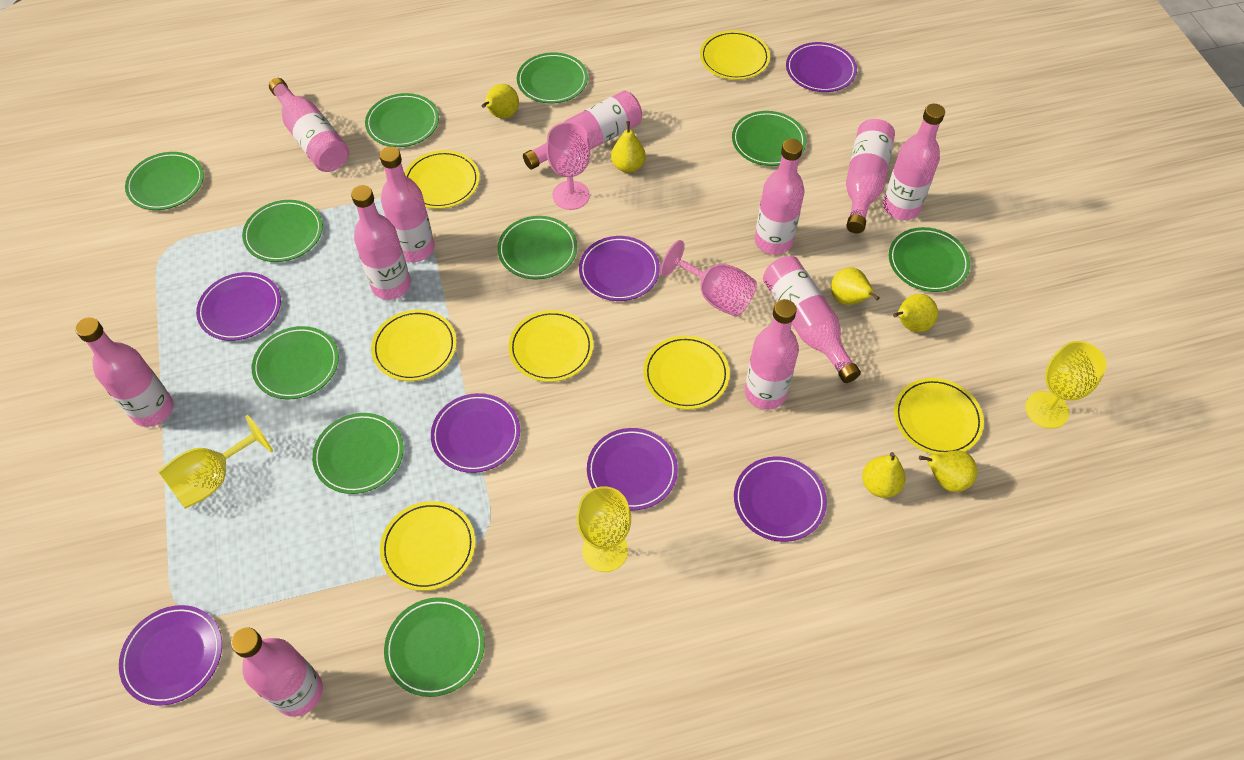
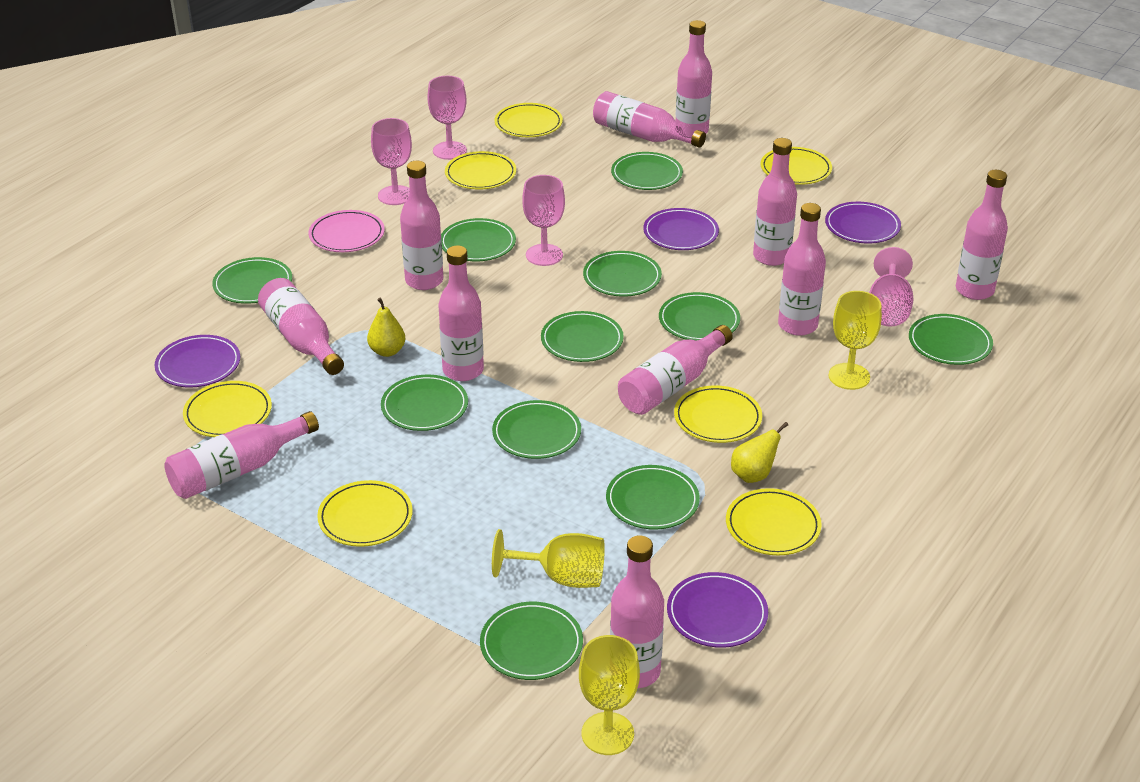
green plate: [125,152,204,210] [242,200,323,262] [252,326,339,399] [312,413,404,494] [365,93,439,147] [384,597,485,697] [497,216,577,280] [517,53,588,103] [732,111,807,166] [889,227,970,292] = 10 -> [212,257,292,304] [381,375,468,431] [441,218,516,261] [480,602,583,680] [492,400,581,459] [541,311,624,362] [583,251,662,297] [606,465,700,530] [611,152,683,190] [659,292,740,341] [909,314,993,365] = 11
pink goblet: [546,122,590,210] [660,240,757,317] = 2 -> [371,118,412,205] [427,76,467,160] [522,175,565,266] [869,247,914,327] = 4
pink plate: none = 0 -> [308,210,385,252] = 1
purple plate: [119,605,222,706] [196,272,281,341] [431,393,520,473] [579,236,660,301] [587,428,678,510] [734,456,827,542] [786,42,857,92] = 7 -> [155,335,240,388] [643,208,719,250] [667,572,768,648] [825,202,901,244] = 4
yellow pear: [482,84,519,118] [611,121,646,173] [831,267,880,305] [862,452,906,498] [893,294,938,332] [919,451,977,492] = 6 -> [367,298,405,357] [731,422,789,483] = 2

